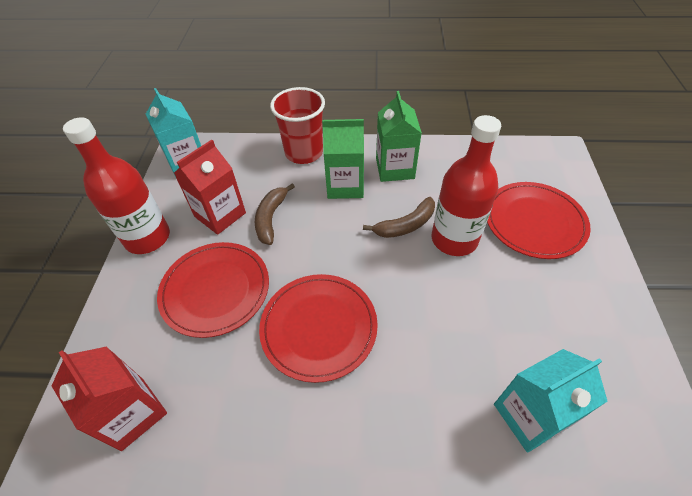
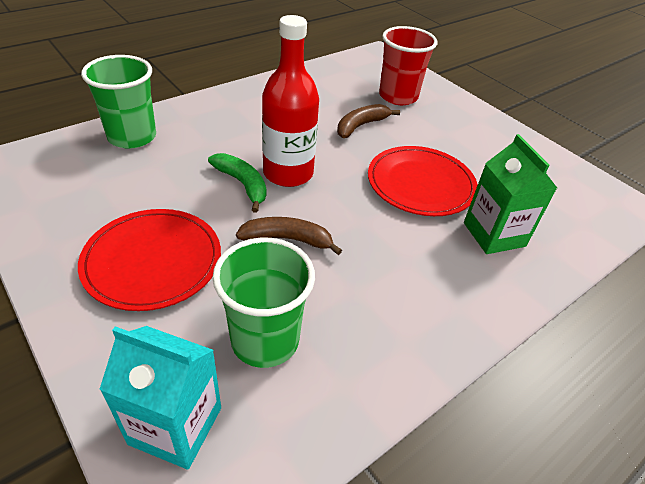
green banana: none = 0 -> [208,153,266,213] = 1
green carton: [322,119,364,199] [376,91,422,182] = 2 -> [464,134,557,254] = 1
green cup: none = 0 -> [81,55,156,149] [212,237,315,368] = 2
red bottle: [63,117,170,254] [431,115,501,256] = 2 -> [262,15,319,187] = 1
red carton: [52,346,167,451] [174,140,246,235] = 2 -> none = 0
red plate: [157,242,269,338] [259,274,378,383] [487,182,591,259] = 3 -> [78,209,221,311] [368,146,478,216] = 2
turquoise carton: [146,88,201,177] [494,349,607,453] = 2 -> [99,326,221,470] = 1

